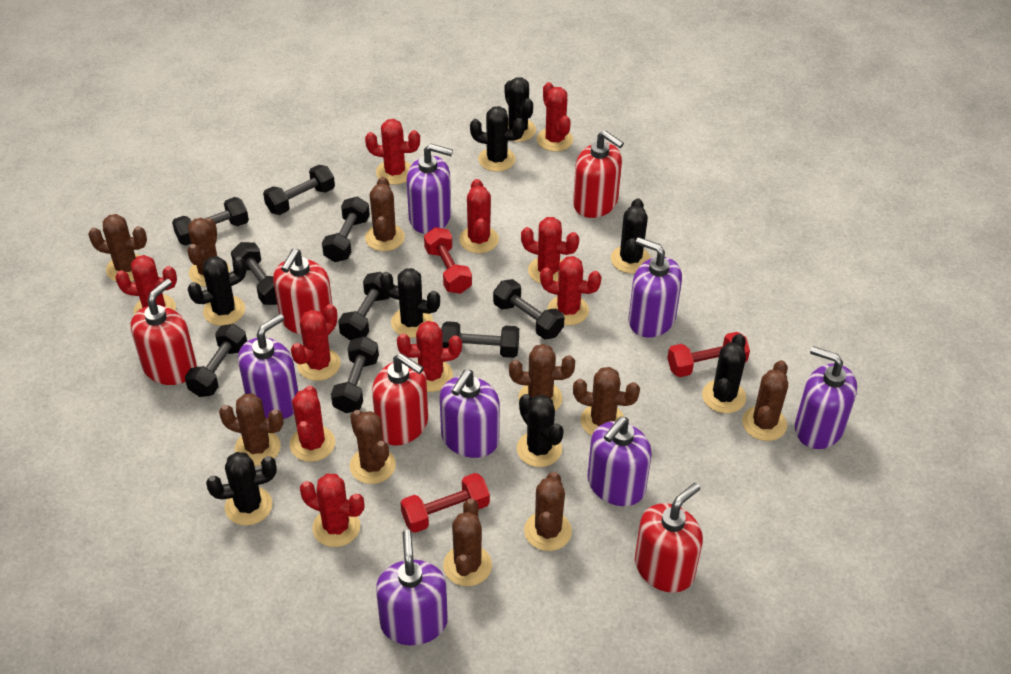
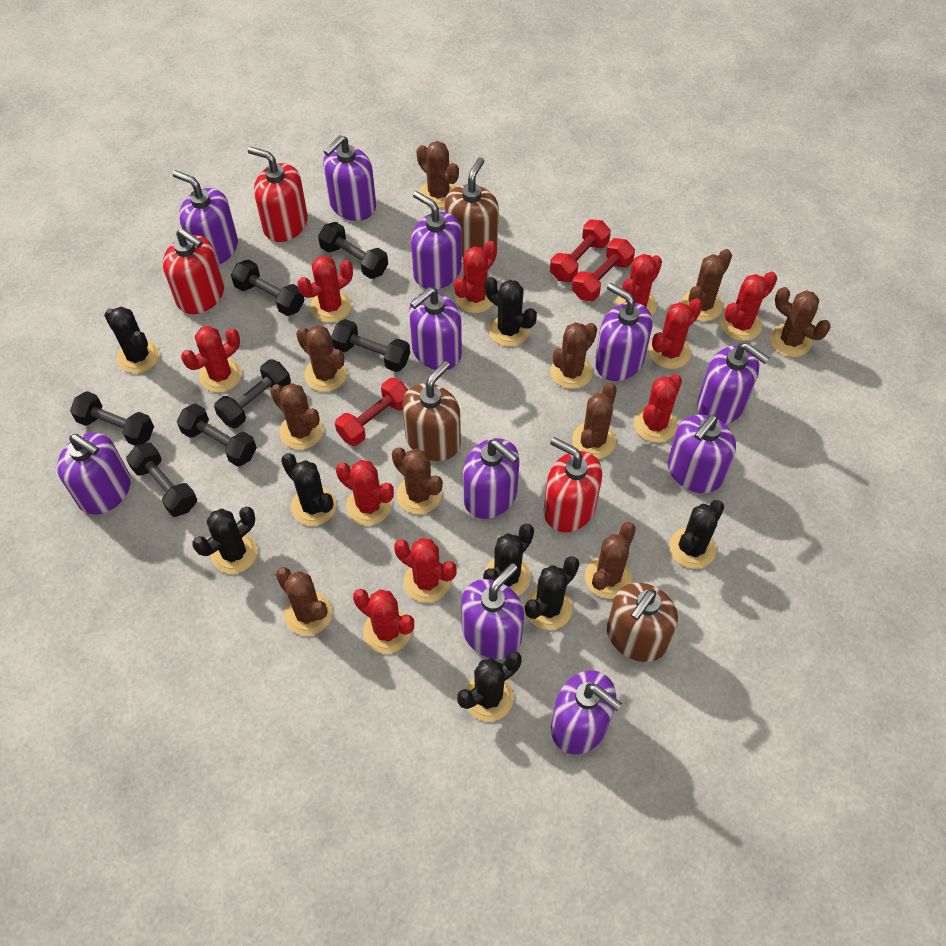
black dumbbell: [172,197,249,246] [185,324,247,397] [231,242,277,305] [263,165,335,215] [322,197,370,262] [331,336,379,413] [338,272,390,340] [441,321,519,358] [493,279,565,340] = 9 -> [70,391,154,446] [126,442,197,517] [177,404,257,467] [214,359,291,428] [231,260,304,316] [318,222,388,279] [331,319,410,372] = 7
brown soap dispenser: none = 0 -> [402,361,461,461] [445,157,499,257] [607,583,678,662] = 3
purple soap dispenser: [238,314,298,419] [376,530,448,645] [407,144,453,234] [440,370,500,458] [588,417,652,506] [628,237,682,338] [795,346,857,449] = 7 -> [57,432,131,515] [173,170,238,265] [323,135,376,221] [409,287,462,370] [411,191,462,289] [461,563,524,659] [463,438,519,519] [551,670,622,754] [595,283,652,381] [668,414,736,493] [697,343,769,425] = 11
red soap dispenser: [131,279,197,385] [273,249,332,334] [372,353,428,446] [573,130,624,218] [635,483,703,593] = 5 -> [163,228,224,314] [248,146,308,242] [544,437,602,532] = 3

